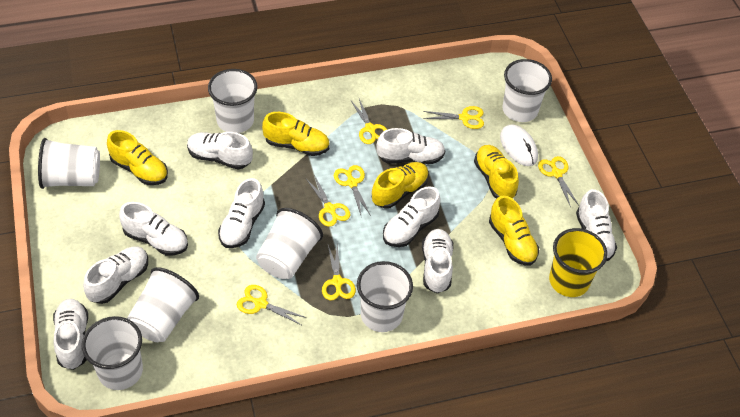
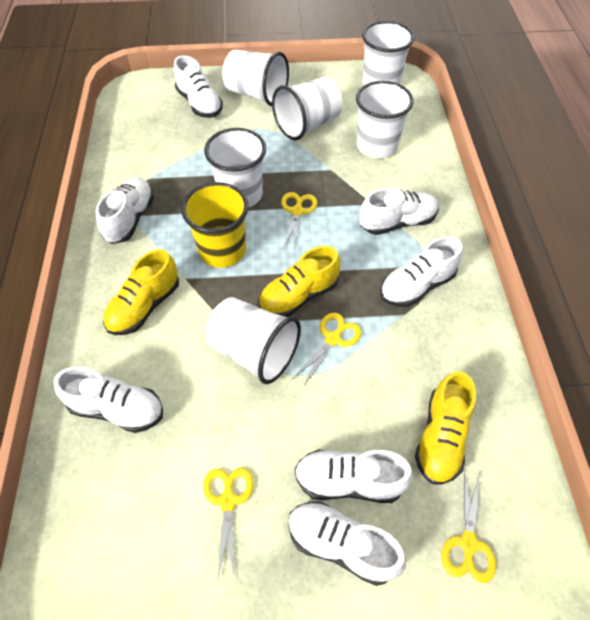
white cup: [38,138,100,189] [82,316,143,390] [127,267,199,342] [208,69,257,133] [256,208,323,279] [357,261,413,332] [502,59,552,122] = 7 -> [204,128,266,208] [205,297,301,384] [222,50,289,106] [272,77,343,140] [356,81,414,158] [362,21,414,85] = 6
white mouse: [500,124,538,166] = 1 -> none = 0
white shoe: [53,299,88,370] [83,247,148,304] [119,202,188,256] [187,132,253,169] [218,178,265,248] [376,128,445,164] [383,186,441,247] [422,229,454,293] [576,189,617,261] = 9 -> [53,366,163,433] [96,177,154,244] [174,55,223,118] [288,501,406,586] [295,449,413,503] [359,188,439,235] [380,236,463,307] = 7
yellow scissors: [237,285,307,325] [306,175,350,227] [322,242,356,301] [334,165,371,218] [351,99,387,144] [423,106,484,129] [538,156,579,207] = 7 -> [203,468,254,577] [281,192,317,251] [293,312,362,387] [441,469,496,583] = 4
yellow shoe: [107,130,168,185] [262,112,330,156] [372,162,429,209] [474,145,519,199] [489,195,539,265] = 5 -> [103,249,179,335] [258,246,341,317] [415,371,476,484] = 3

